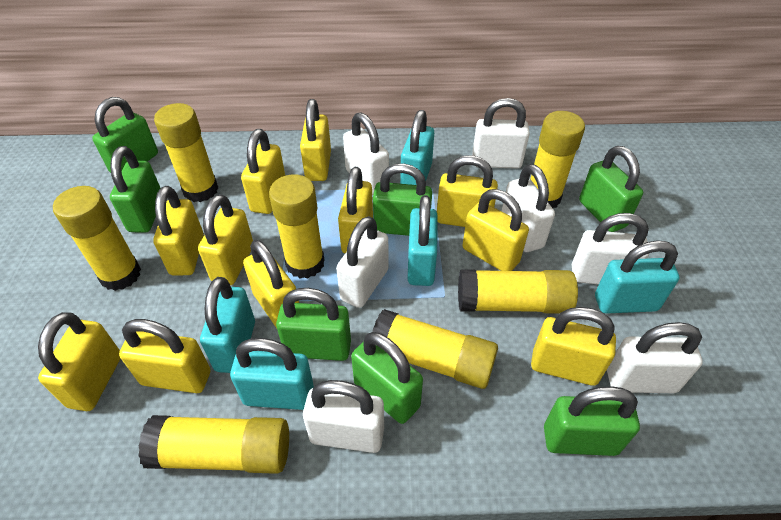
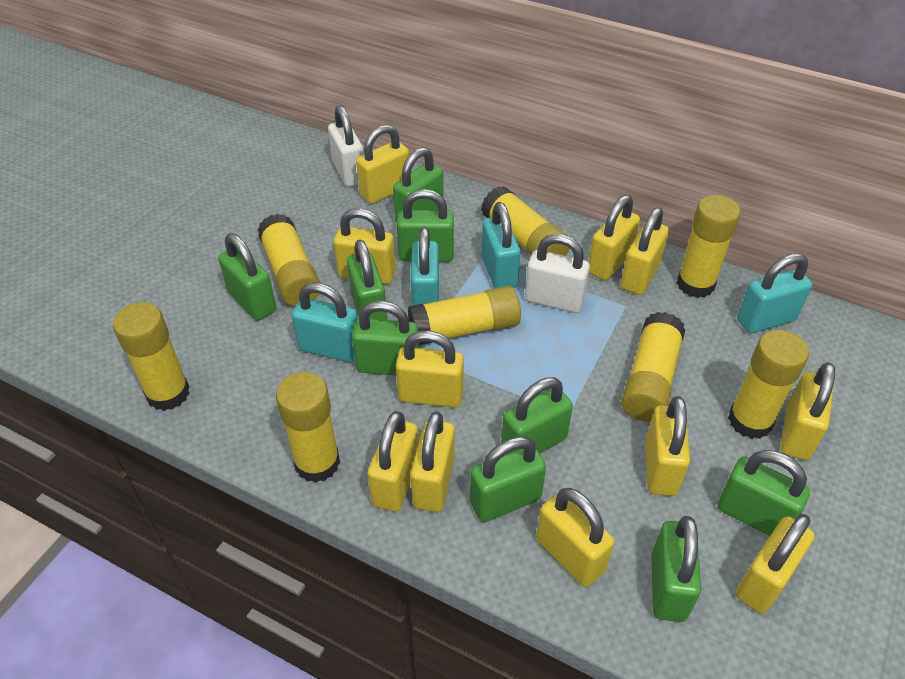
green padlock: [92,97,158,173] [110,146,160,233] [276,288,351,361] [351,332,423,424] [373,163,432,236] [544,386,640,456] [579,146,643,232] = 7 -> [218,233,276,321] [347,239,387,320] [352,301,419,376] [393,147,444,222] [397,189,454,262] [470,437,546,522] [501,377,573,454] [651,516,701,622] [717,450,810,536] = 9
turquoise padlock: [200,277,255,373] [230,338,314,410] [400,110,434,185] [407,195,438,286] [595,240,680,314] = 5 -> [292,282,358,362] [411,227,439,306] [481,202,521,288] [737,253,812,334] = 4
white padlock: [303,380,384,453] [336,216,388,308] [343,113,389,195] [472,98,530,169] [502,164,555,252] [572,213,649,285] [607,322,703,393] = 7 -> [328,105,364,187] [525,234,590,313] = 2
yellow glue stick: [53,186,141,291] [138,415,289,474] [154,103,218,202] [269,174,325,279] [372,309,498,389] [458,269,578,314] [530,111,585,208] = 7 -> [113,302,190,411] [257,214,320,306] [276,372,340,483] [408,286,521,345] [481,186,570,256] [621,312,685,422] [677,195,741,298] [728,330,809,439] = 8

